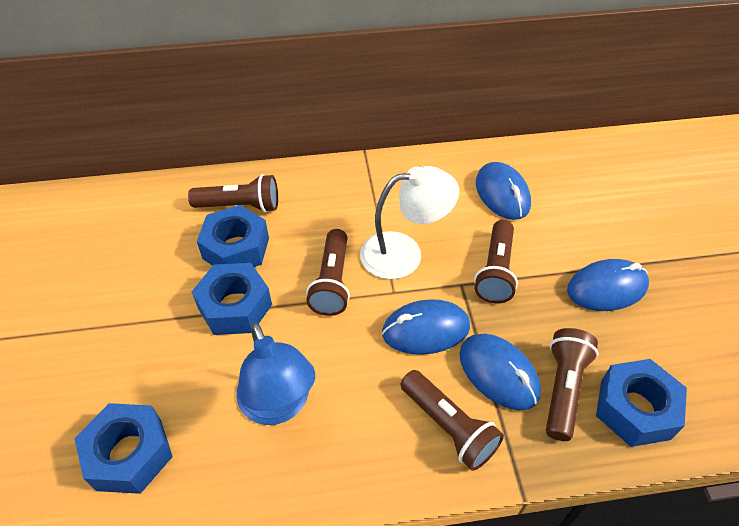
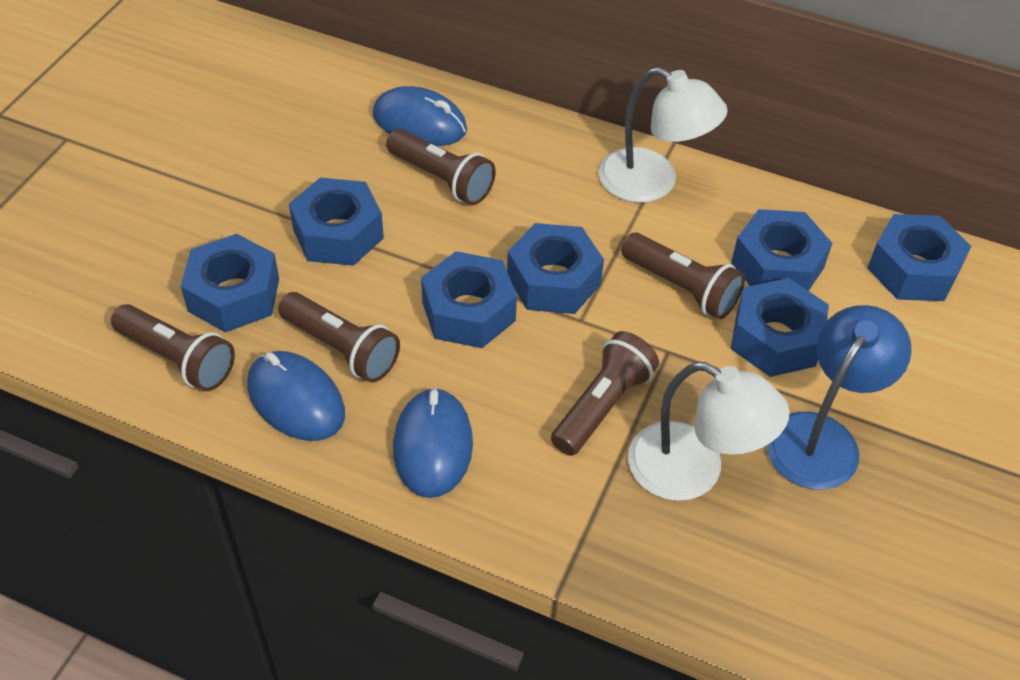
blue mouse: [382,299,470,355] [460,334,541,411] [476,162,531,220] [567,259,649,311] = 4 -> [247,351,345,441] [373,86,467,146] [393,387,473,498] = 3
blue nut: [74,403,173,494] [192,263,272,335] [197,205,269,267] [596,359,687,447] = 4 -> [181,234,279,332] [289,178,384,266] [421,251,517,348] [507,223,604,314] [731,209,832,291] [731,278,829,377] [867,214,971,301] = 7
white lamp: [360,166,459,279] = 1 -> [598,67,728,203] [628,362,790,501] = 2

